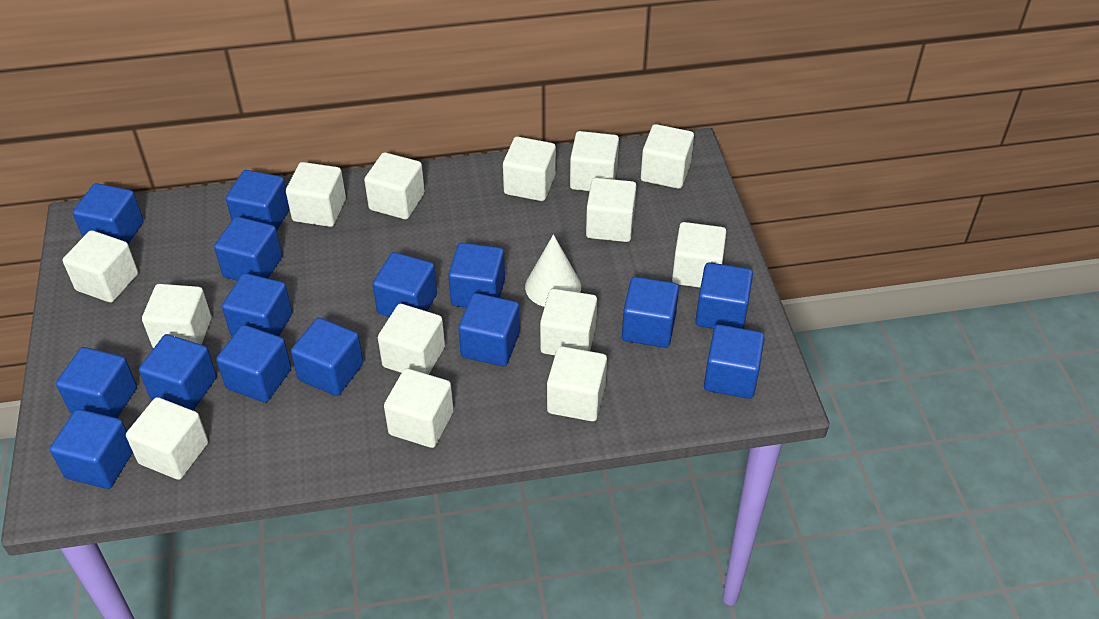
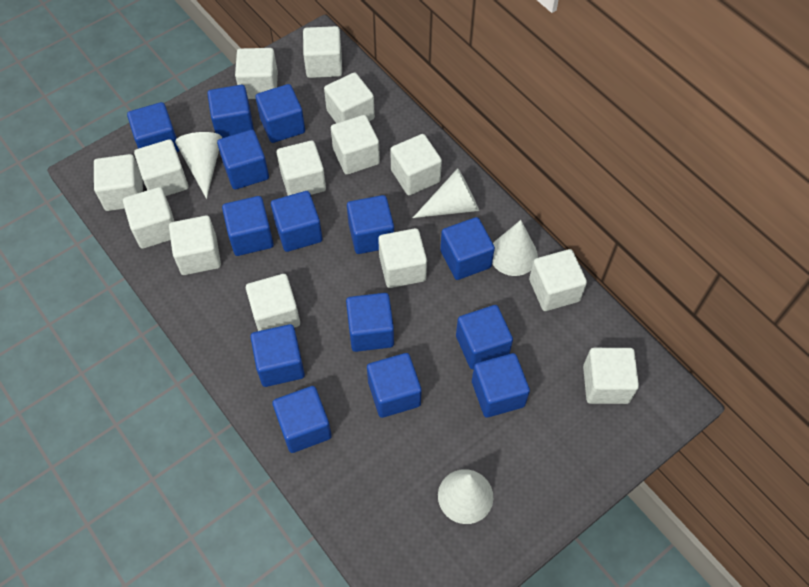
blue cube: [50,409,133,489] [56,347,137,418] [73,183,144,244] [139,334,217,410] [214,216,282,281] [216,325,291,403] [222,273,292,336] [226,170,290,231] [291,318,363,396] [372,252,437,317] [448,243,505,308] [458,293,520,366] [622,277,679,348] [695,262,753,329] [704,325,765,399] = 15 -> [127,102,180,152] [207,85,254,138] [217,130,269,190] [222,196,274,256] [250,324,305,387] [255,84,305,143] [271,191,322,252] [272,386,332,453] [346,293,394,352] [347,195,394,254] [367,353,422,418] [440,217,495,280] [456,305,513,369] [472,353,530,418] = 14
white cone: [525,234,581,307] = 1 -> [175,132,222,199] [413,168,479,218] [438,469,493,524] [492,220,538,276] = 4

